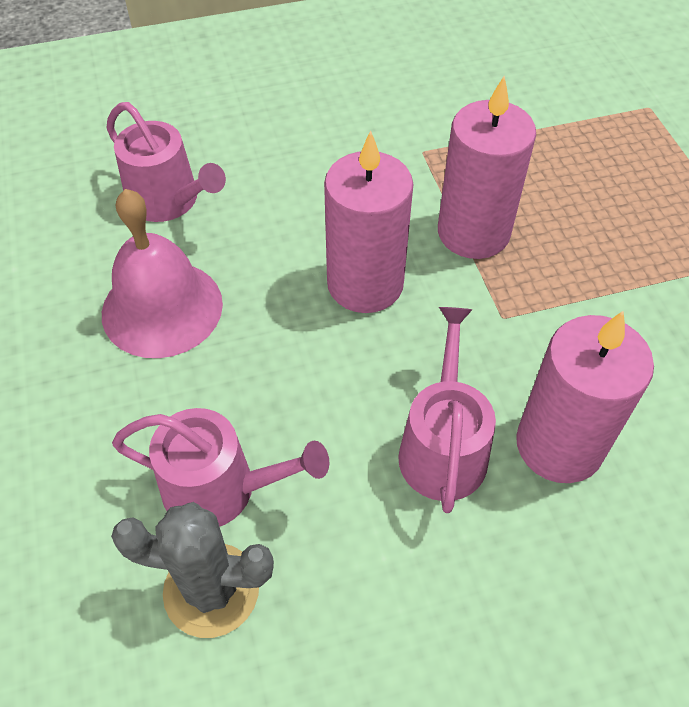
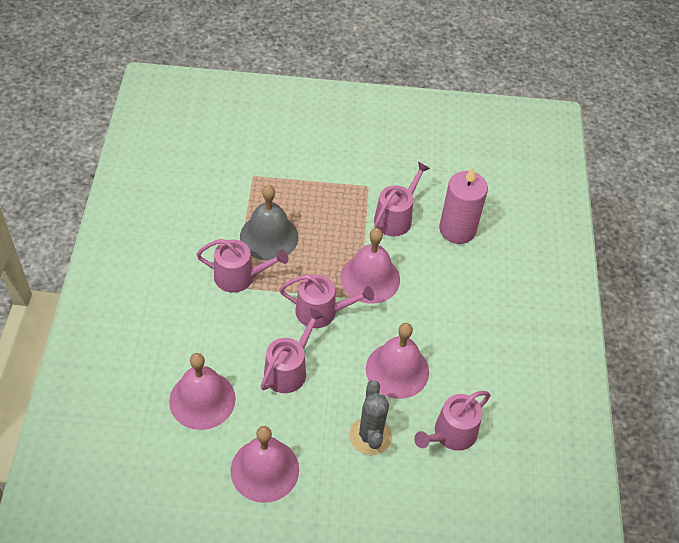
grey bell: none = 0 -> [240,185,298,260] = 1
pink bell: [102,189,223,358] = 1 -> [169,353,236,430] [231,426,299,503] [340,228,400,304] [366,323,429,399] = 4
pink candle: [324,130,413,313] [438,76,536,259] [516,311,654,483] = 3 -> [439,167,488,244] = 1
pink watering can: [107,102,226,222] [112,408,329,527] [398,307,496,513] = 3 -> [196,239,288,293] [261,308,324,393] [279,274,374,328] [374,162,430,236] [414,391,491,451] = 5

